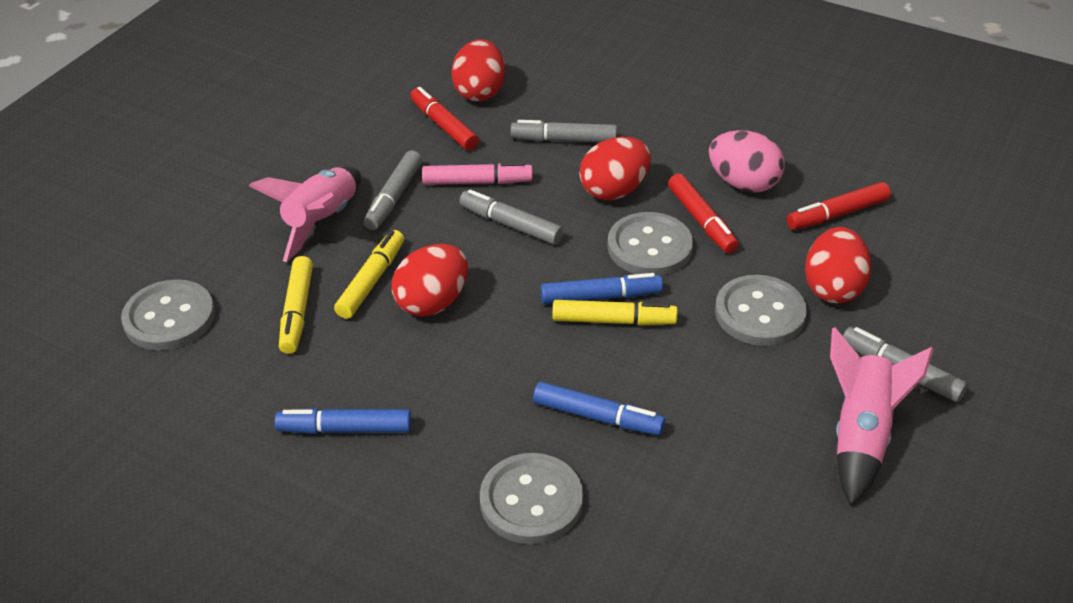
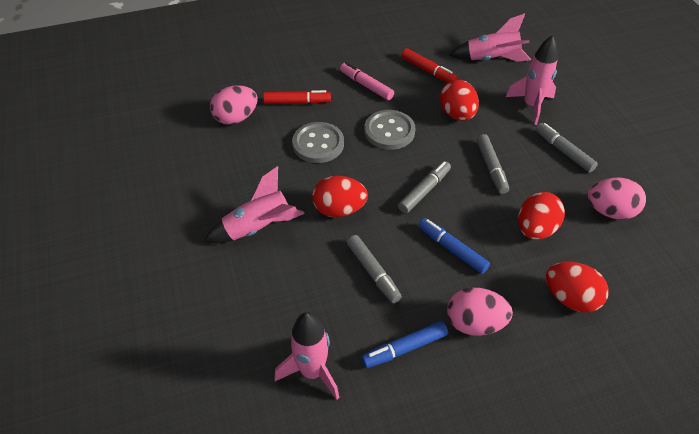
blue marker: [275,408,411,434] [533,382,665,435] [541,273,663,305] = 3 -> [361,321,448,368] [419,218,490,274] = 2
grey button: [121,279,215,351] [480,453,583,544] [607,212,693,276] [715,275,807,346] = 4 -> [292,122,344,163] [364,110,415,150] = 2
pink egg: [709,130,785,193] = 1 -> [210,85,258,125] [447,288,513,336] [588,178,646,220] = 3
pink rocket: [249,167,361,262] [830,327,934,506] = 2 -> [204,166,305,243] [274,312,340,400] [449,13,531,62] [506,35,558,125] = 4
red marker: [410,87,479,151] [668,173,739,254] [787,182,891,230] = 3 -> [263,90,331,104] [401,48,457,82] = 2
yellow marker: [279,256,313,354] [334,230,404,319] [553,300,678,326] = 3 -> none = 0

